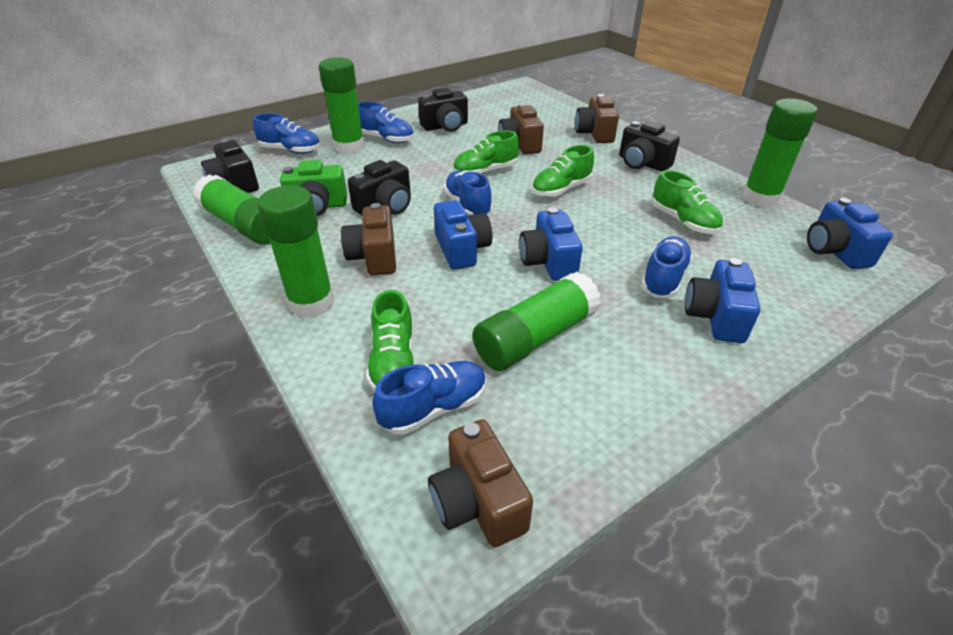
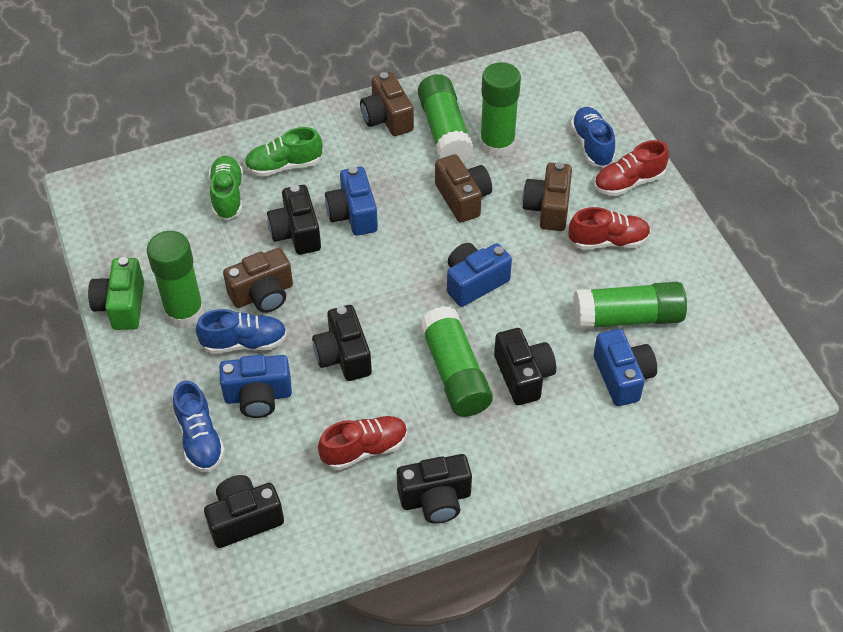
black camera: [201,139,259,193] [348,160,411,215] [418,88,468,132] [619,121,680,172] = 4 -> [204,475,284,548] [267,185,321,255] [312,305,372,381] [397,454,472,524] [494,328,556,405] = 5
blue shoe: [253,113,320,154] [358,101,414,143] [372,361,487,435] [444,171,493,215] [641,236,693,298] = 5 -> [173,380,225,472] [196,309,287,354] [571,107,615,167] = 3
green shoe: [366,290,415,391] [453,131,519,174] [532,145,594,197] [652,170,723,234] = 4 -> [209,156,243,220] [244,127,322,177] = 2
red shoe: none = 0 -> [318,416,407,470] [569,207,651,250] [594,140,669,196] = 3

